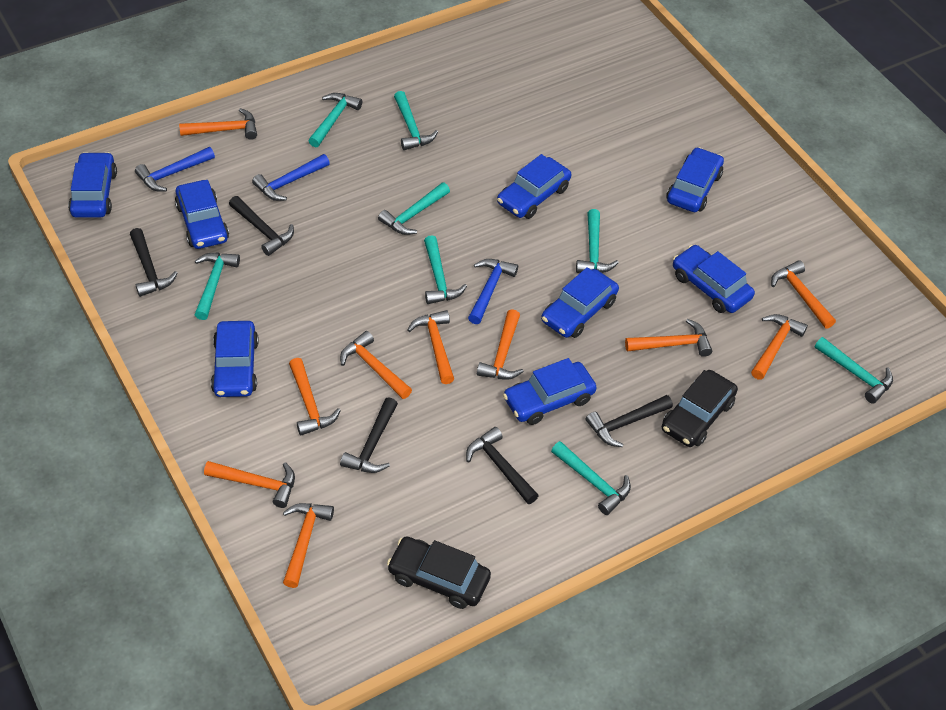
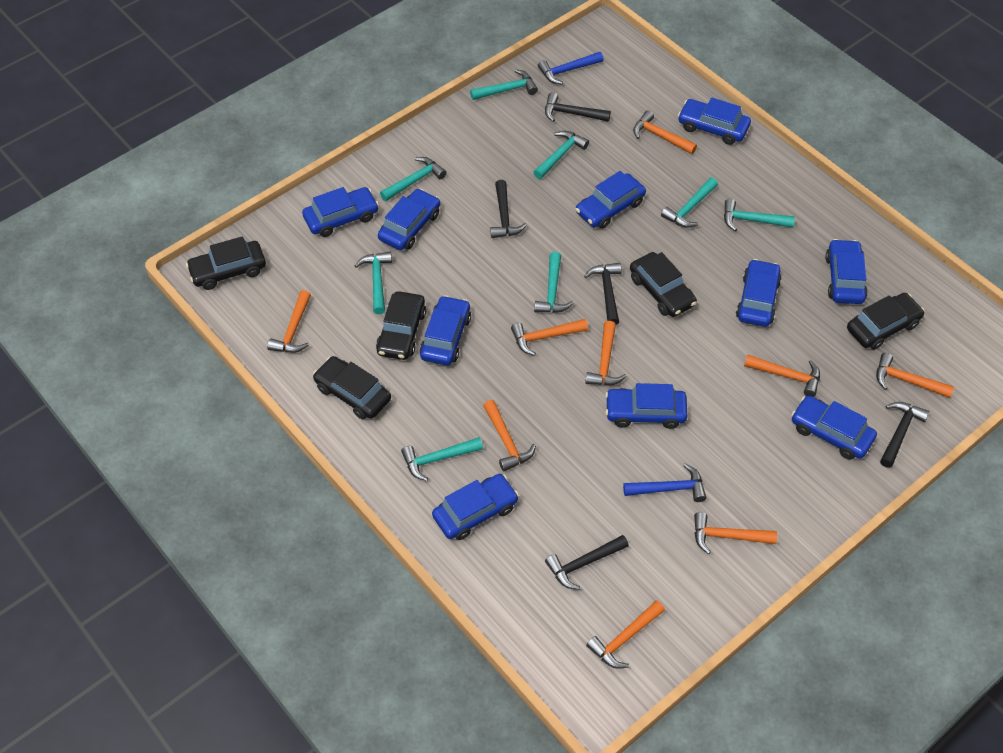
black car: [387,537,491,609] [662,370,738,447] = 2 -> [186,236,266,290] [313,356,391,419] [376,291,426,360] [630,252,697,317] [847,293,925,350] = 5
blue car: [68,152,117,218] [175,180,229,249] [211,321,259,397] [497,154,571,219] [503,358,597,425] [541,267,619,338] [667,147,724,212] [673,245,755,313] = 8 -> [302,187,379,237] [378,189,440,250] [420,295,471,365] [432,474,519,540] [576,171,646,229] [605,383,687,429] [678,98,751,145] [736,259,782,327] [791,396,877,460] [825,239,868,304] = 10
blue hammer: [135,147,215,191] [252,154,330,201] [468,259,518,324] = 3 -> [538,52,604,84] [623,464,706,502] = 2
orange hammer: [179,108,257,140] [204,461,295,508] [283,503,334,588] [289,358,341,436] [340,331,412,399] [407,310,454,384] [477,309,524,380] [625,319,712,357] [751,314,808,380] [771,260,836,329] = 10 -> [267,290,311,353] [483,400,536,471] [511,319,588,356] [585,321,627,385] [586,600,665,669] [633,111,697,154] [694,512,777,554] [744,355,820,397] [876,353,954,398] = 9

